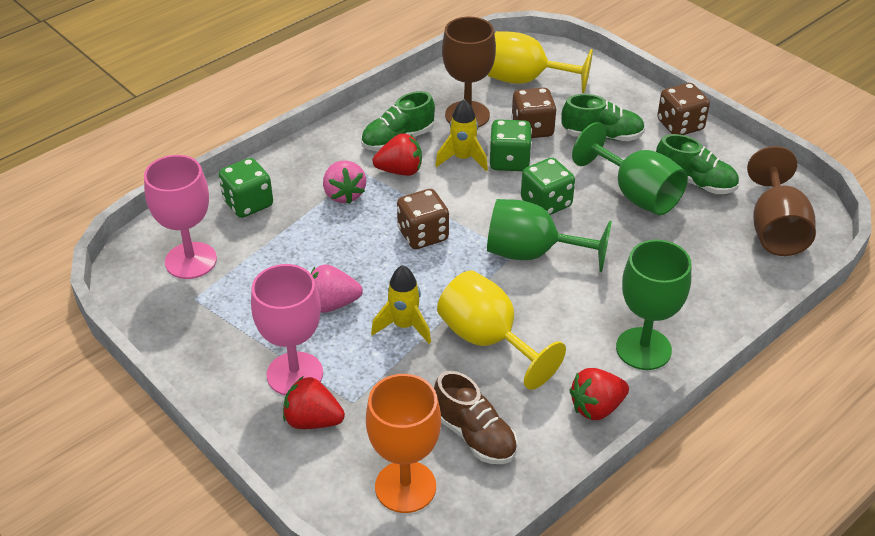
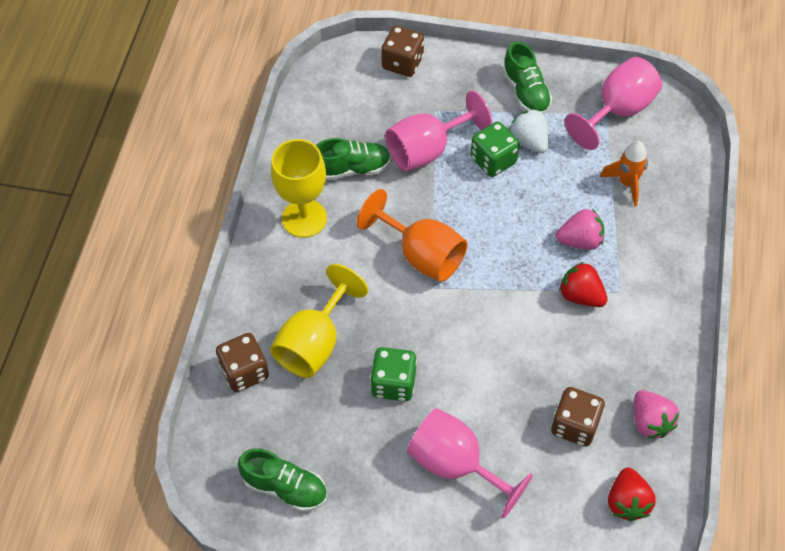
brown goblet: [442,17,496,128] [747,146,816,256] = 2 -> none = 0
brown shoe: [434,371,518,464] = 1 -> none = 0
green dice: [219,158,273,218] [490,119,532,171] [521,158,575,215] = 3 -> [370,347,417,401] [471,122,520,177] = 2
green goblet: [487,199,612,272] [572,122,688,215] [616,240,691,370] = 3 -> none = 0
orange rocket: none = 0 -> [600,141,648,206] = 1
pink goblet: [144,155,217,279] [251,264,323,395] = 2 -> [385,90,492,171] [407,408,533,519] [564,57,662,150] = 3
red strawberry: [283,377,345,429] [373,133,422,176] [569,368,629,420] = 3 -> [559,262,608,307] [608,468,656,522] = 2
white strawberry: none = 0 -> [509,109,549,153] = 1
yellow rocket: [371,265,431,344] [435,99,488,171] = 2 -> none = 0

